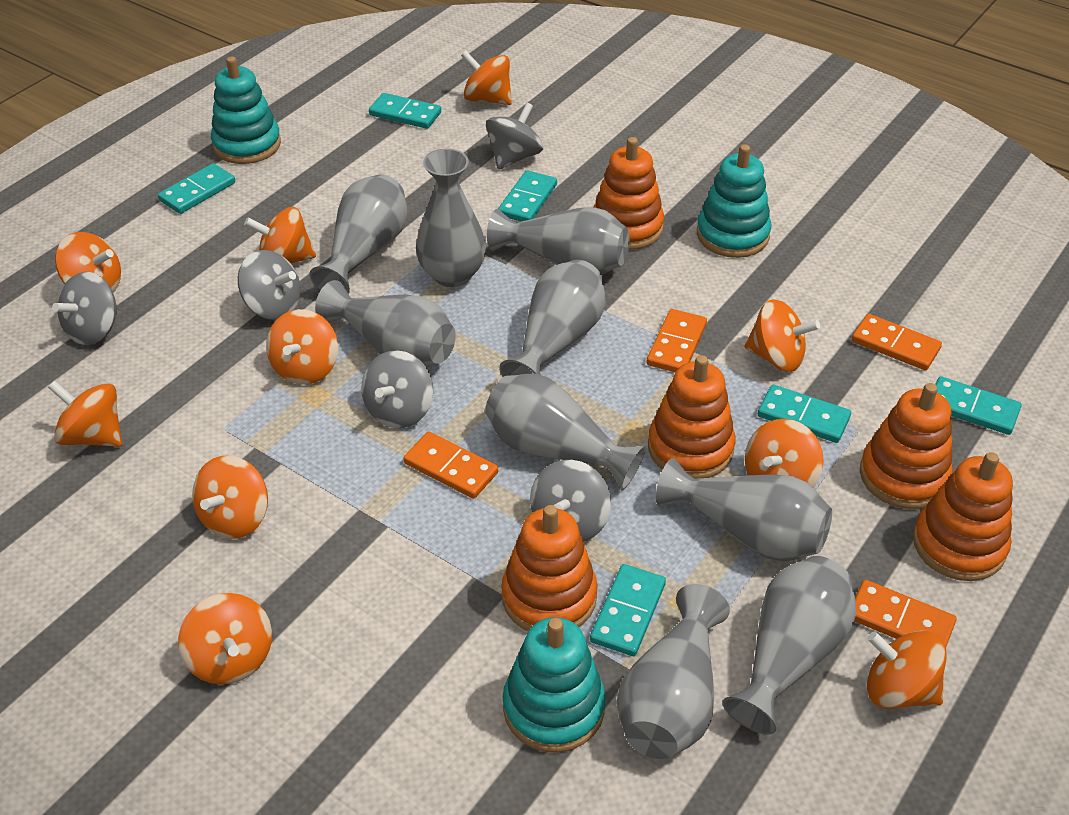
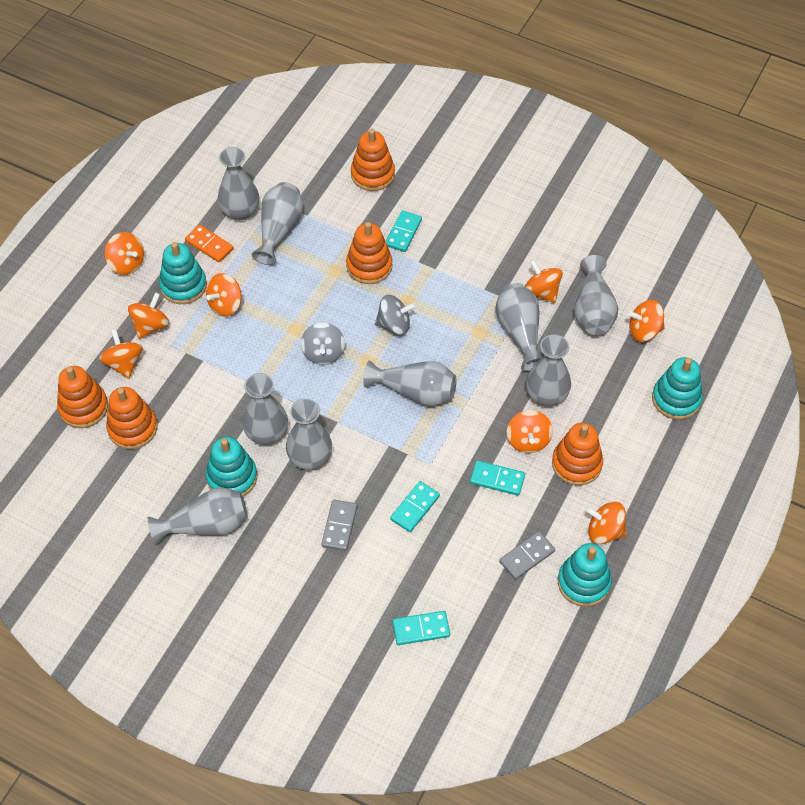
grey domino: none = 0 -> [321,500,357,551] [499,531,555,580] = 2
grey spinning top: [52,272,119,345] [238,250,301,320] [361,350,433,428] [486,103,543,170] [530,460,611,542] = 5 -> [301,323,345,365] [375,295,416,335] = 2
orange domino: [403,432,498,499] [646,309,707,372] [852,314,942,370] [854,580,957,647] = 4 -> [185,225,234,262] = 1
orange spinning top: [48,381,122,447] [55,232,121,292] [178,593,272,684] [192,455,268,539] [244,207,316,263] [266,309,338,385] [461,51,512,105] [745,299,820,372] [745,419,824,488] [867,630,947,709] = 10 -> [99,329,143,379] [105,232,144,275] [128,292,169,339] [206,273,242,316] [507,410,553,453] [525,259,563,303] [586,502,627,544] [628,300,665,342] = 8
turquoise domino: [158,163,235,214] [369,93,441,129] [498,170,557,221] [590,564,666,656] [758,385,851,443] [935,376,1022,435] = 6 -> [386,210,422,252] [390,481,440,532] [393,611,450,645] [470,461,525,496] = 4
turquoise stacking toy: [211,56,281,164] [503,617,606,753] [697,144,771,258] = 3 -> [159,242,207,304] [206,437,257,496] [558,543,612,607] [652,357,703,420] = 4

